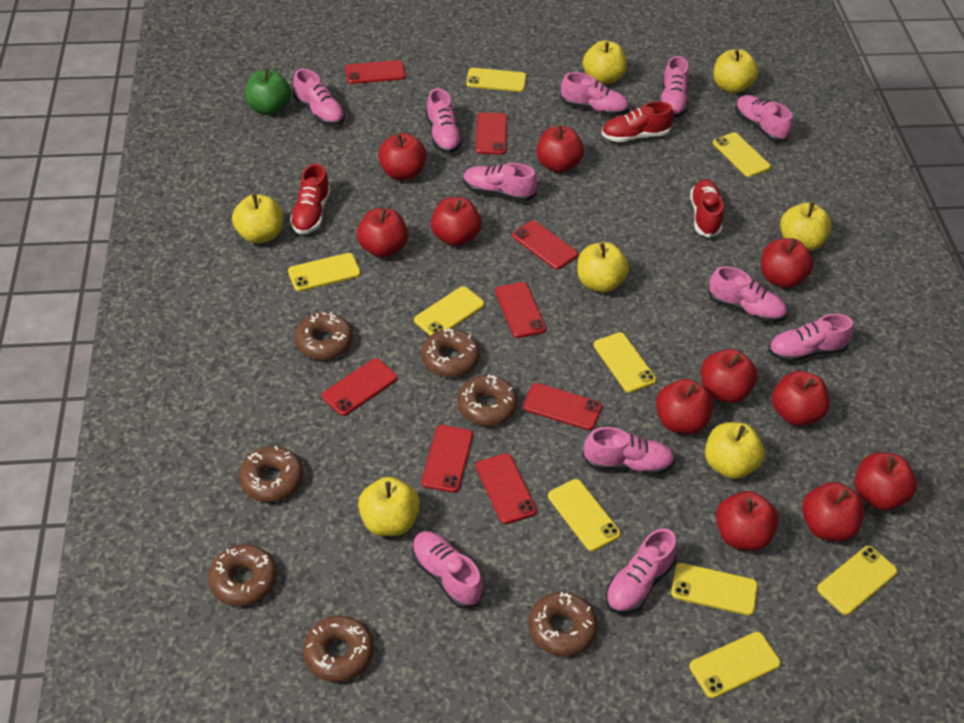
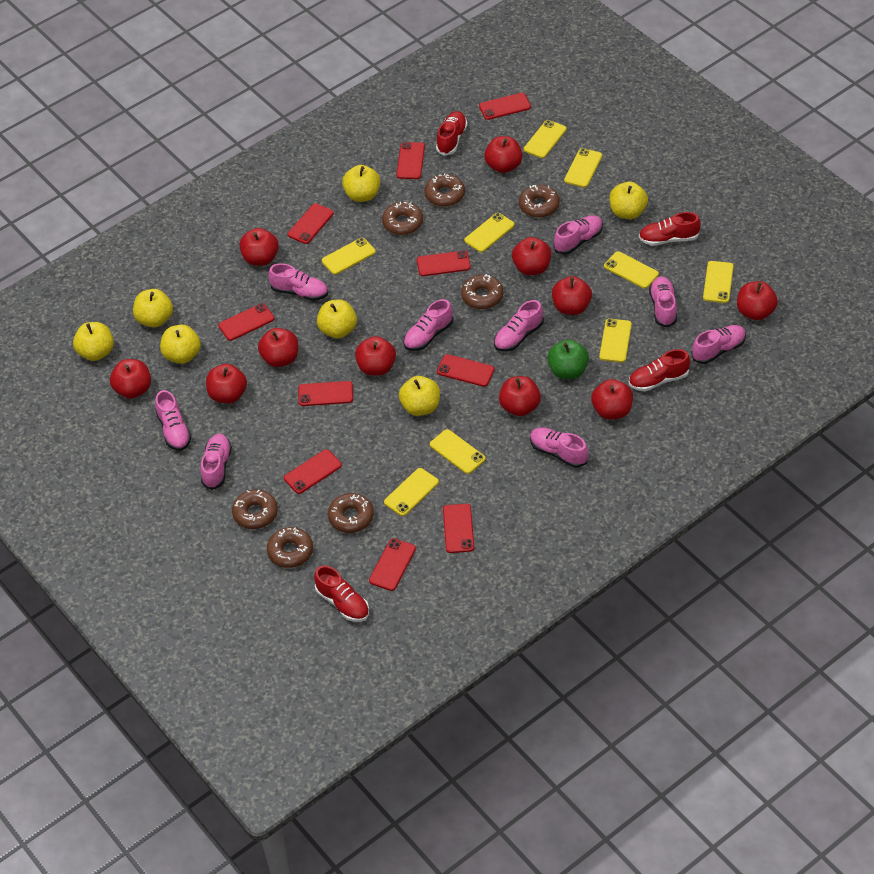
pink shoe: [293,69,345,126] [412,531,484,609] [426,88,462,153] [463,163,537,202] [560,72,629,116] [582,427,675,475] [605,528,677,614] [660,56,689,117] [708,266,787,323] [735,95,793,142] [769,314,854,362] = 11 -> [155,390,191,451] [201,434,232,490] [268,263,328,301] [404,299,453,351] [494,300,544,352] [530,428,588,468] [553,215,603,255] [649,276,677,328] [691,325,746,364] = 9
red phone: [322,358,397,416] [345,60,406,84] [421,425,473,493] [476,112,507,155] [476,453,537,524] [495,282,546,338] [512,220,578,270] [523,383,602,430] = 8 -> [218,303,274,341] [284,449,342,494] [288,203,334,244] [298,381,353,406] [369,538,416,591] [396,142,425,179] [417,250,471,276] [437,354,495,387] [443,504,474,553] [479,93,531,120] = 10
red shoe: [290,164,330,234] [602,101,674,142] [690,179,724,238] = 3 -> [314,565,369,622] [436,111,467,156] [629,349,690,391] [639,212,701,246] = 4

